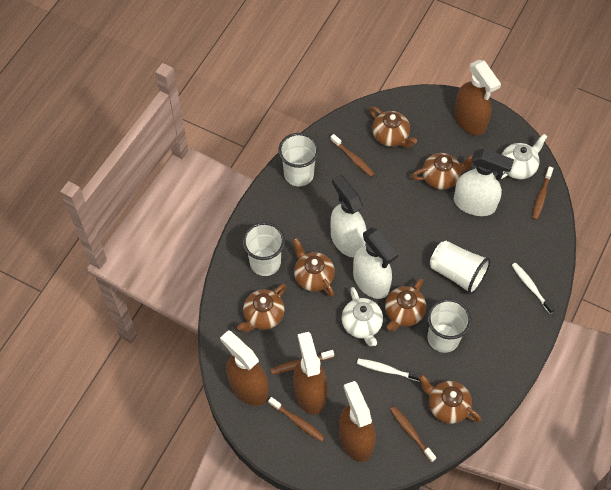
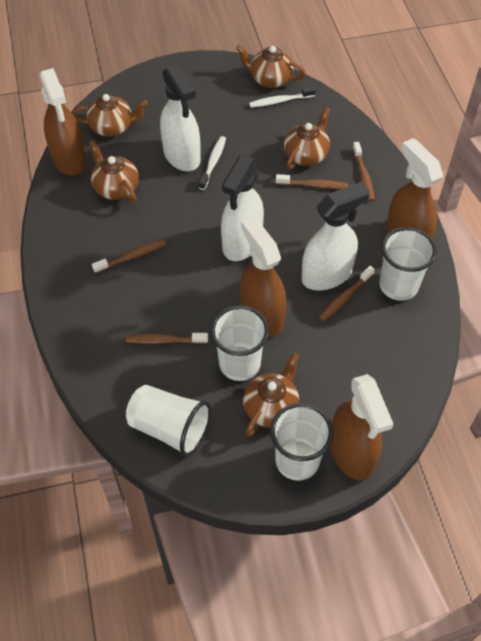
brown teapot: [237,284,287,332] [293,238,335,297] [369,107,417,148] [385,278,426,331] [412,153,473,190] [419,375,481,424] = 6 -> [73,94,148,137] [89,140,139,203] [236,44,306,88] [243,353,299,436] [284,107,330,169] = 5
white teapot: [342,287,383,346] [501,134,548,179] = 2 -> none = 0

